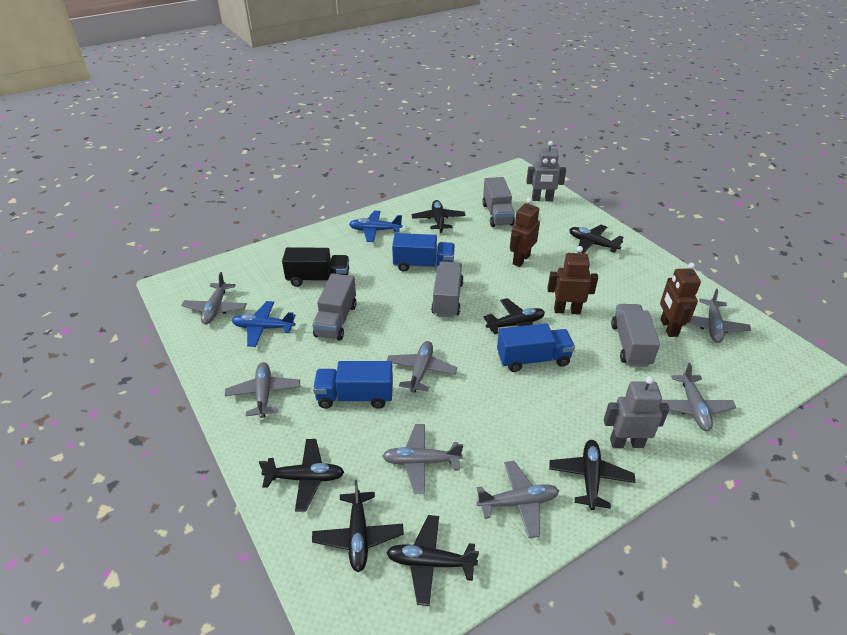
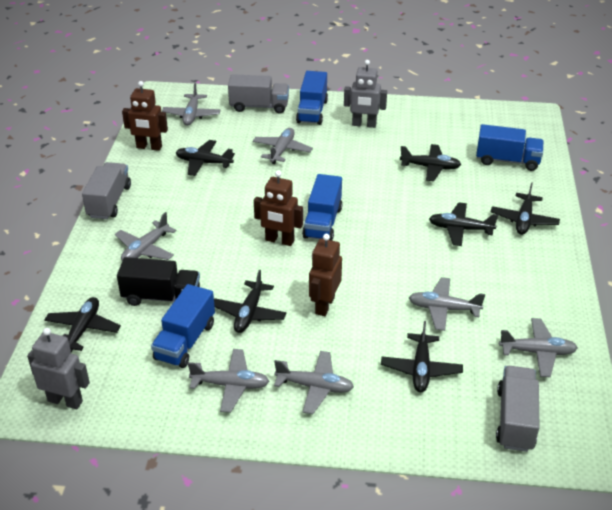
blue plane: [232,301,296,347] [349,211,402,242] = 2 -> none = 0
blue truck: [313,361,393,409] [392,233,455,272] [497,323,575,372] = 3 -> [151,284,215,368] [296,71,328,125] [302,174,342,240] [476,124,544,171] = 4
grey truck: [312,273,357,340] [431,261,464,317] [482,177,515,227] [611,304,660,367] = 4 -> [82,162,131,219] [228,74,289,114] [496,366,540,452] = 3

